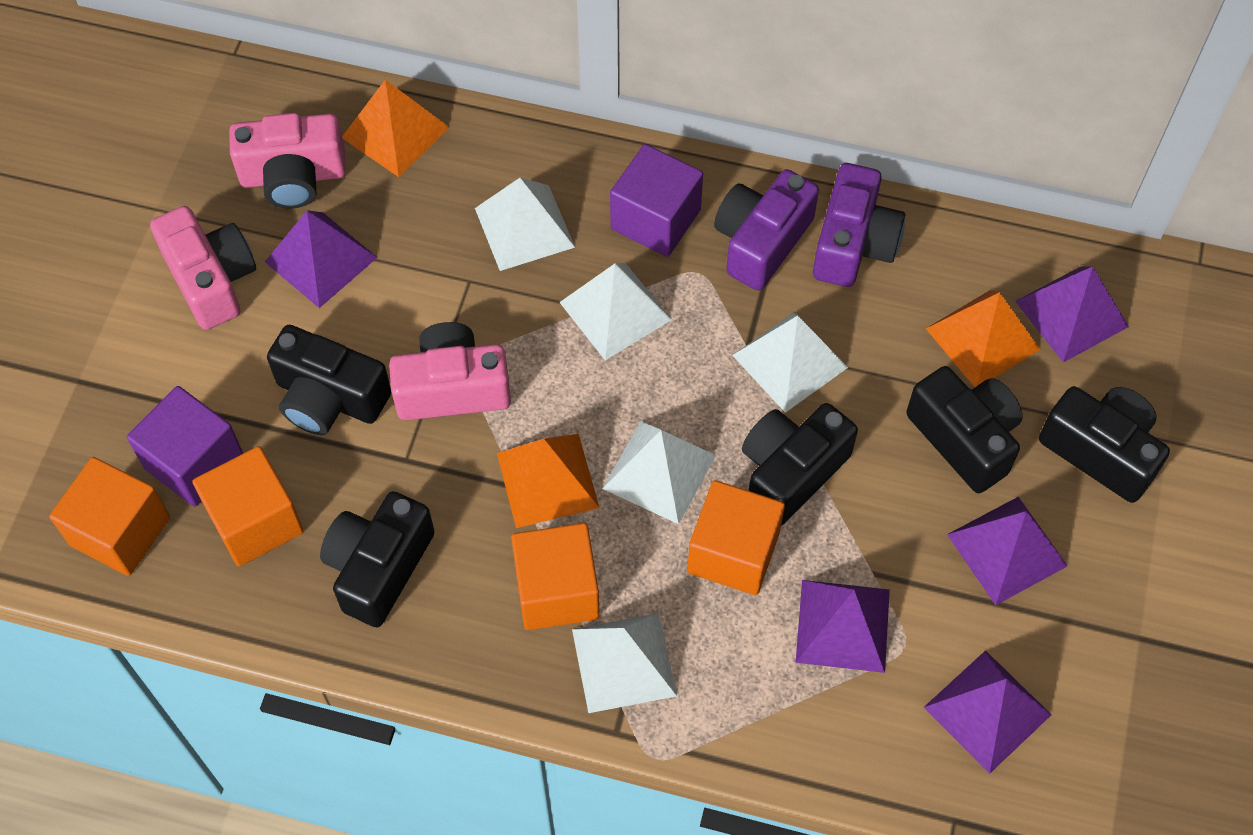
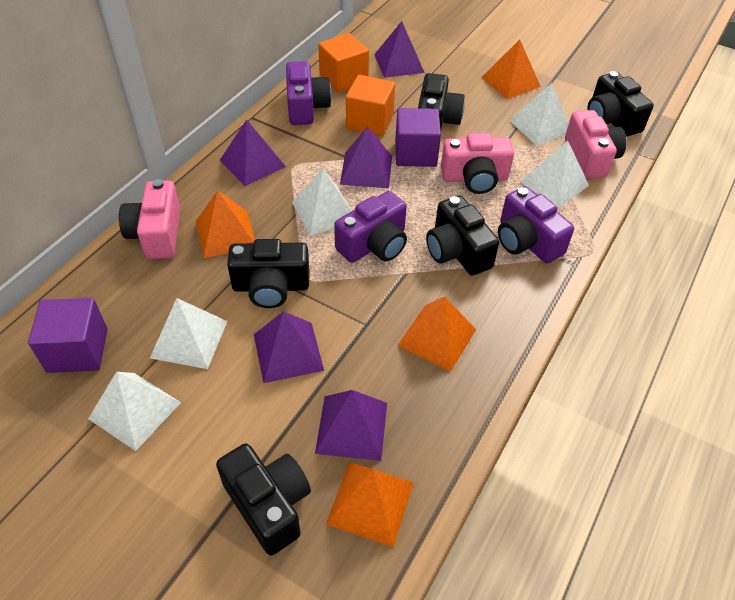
orange cube: [49,457,170,576] [192,446,304,567] [511,523,600,630] [687,480,785,595] = 4 -> [318,33,369,93] [346,75,395,136] = 2
orange pyramid: [342,80,450,177] [497,434,599,528] [926,290,1040,387] = 3 -> [196,190,255,258] [326,462,414,547] [397,297,477,372] [482,39,541,99] = 4
purple camera: [714,169,819,290] [813,163,905,287] = 2 -> [286,61,332,125] [334,191,407,263] [498,186,574,263] = 3

